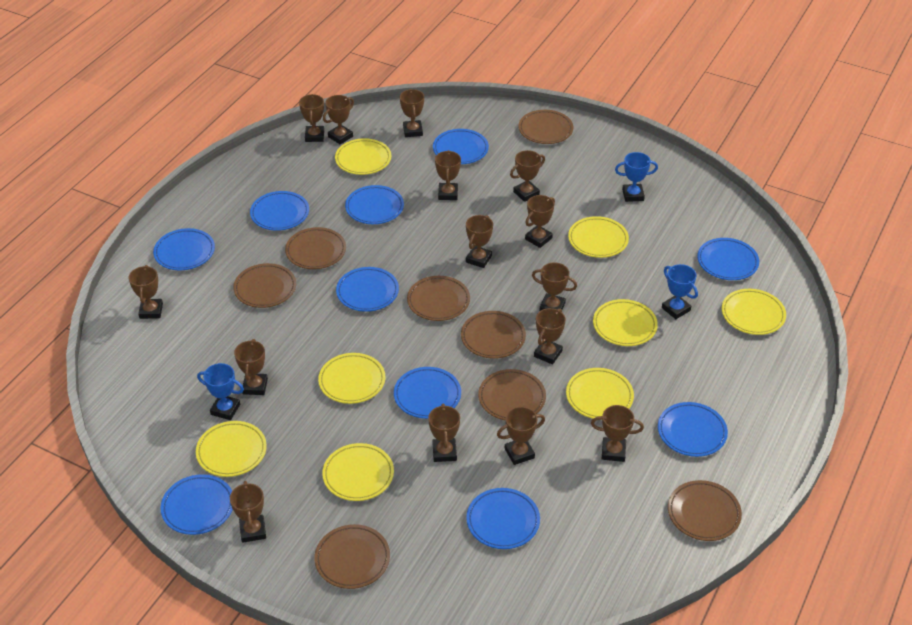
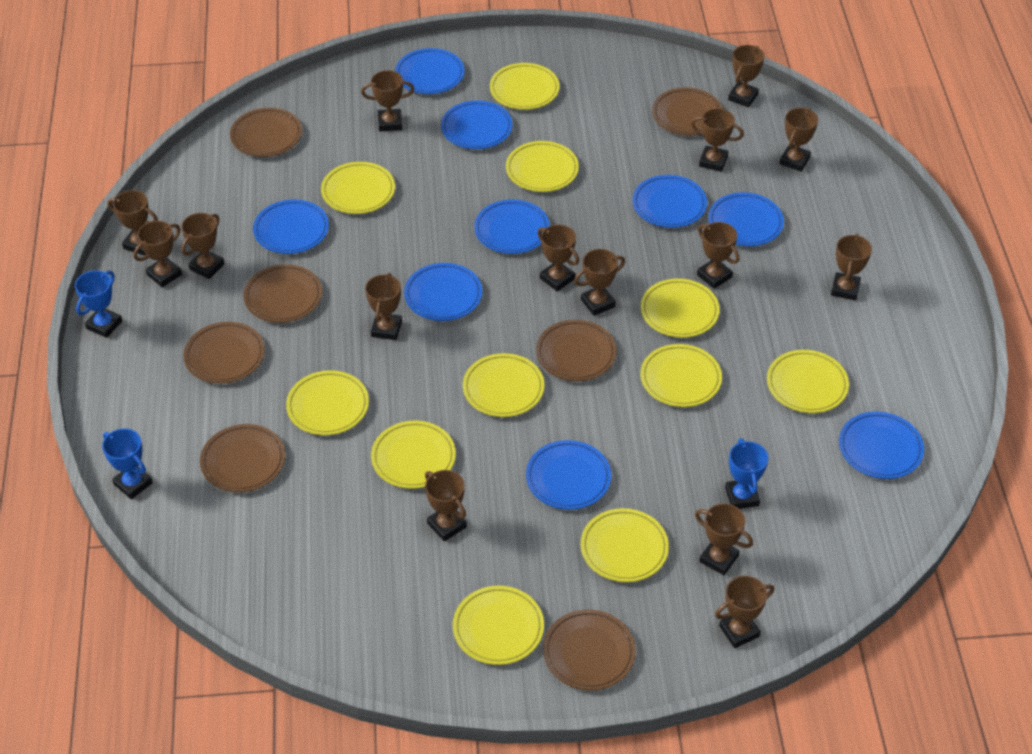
blue plate: [153,228,215,270] [160,474,233,535] [250,191,309,231] [336,267,399,312] [345,185,404,224] [394,367,461,419] [433,129,489,164] [466,488,540,549] [658,402,728,457] [697,238,759,280] = 10 -> [253,199,329,254] [395,48,464,94] [404,263,482,321] [441,100,513,149] [474,199,550,254] [526,440,611,510] [632,175,707,228] [708,192,784,246] [839,411,924,479] = 9
brown plate: [233,263,296,308] [285,227,346,269] [314,524,390,589] [407,276,470,321] [461,311,526,359] [478,369,546,421] [518,110,573,144] [668,480,742,541] = 8 -> [184,322,265,384] [200,424,285,492] [230,108,302,157] [244,264,322,323] [536,320,616,381] [543,609,636,690] [652,88,723,136] = 7
yellow plate: [196,421,267,477] [318,353,385,404] [322,443,394,501] [335,138,391,175] [566,368,634,420] [568,216,629,258] [593,299,658,346] [722,289,786,335] = 8 -> [286,370,369,435] [321,162,395,214] [371,421,456,489] [453,586,544,665] [463,353,544,417] [490,63,560,110] [506,141,579,192] [581,508,669,582] [640,344,722,407] [641,278,720,338] [767,350,849,413] = 11

